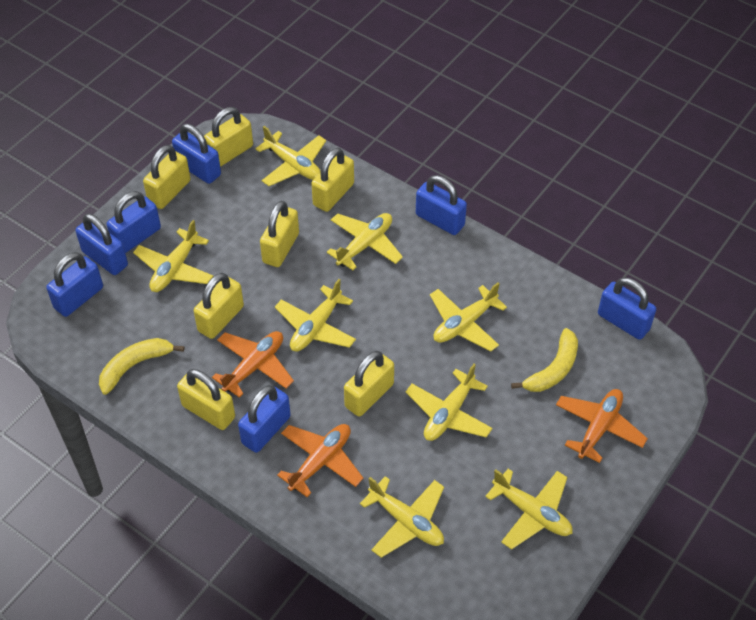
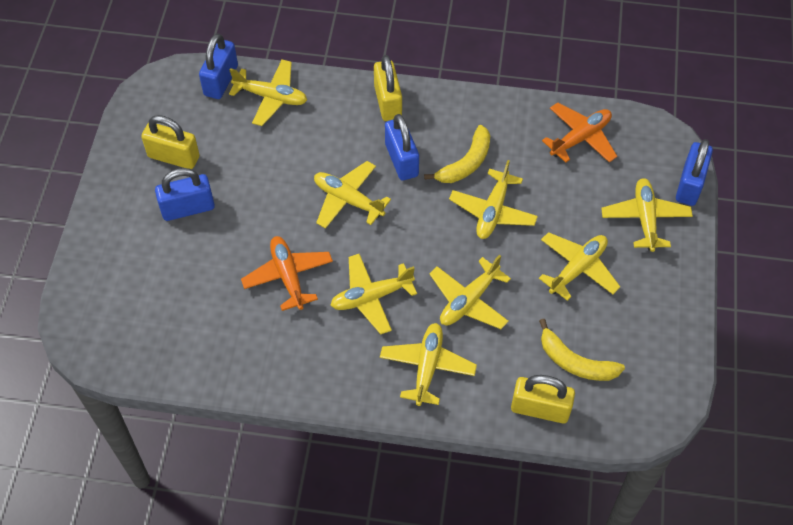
blue padlock: [46,252,103,317] [76,214,128,275] [107,191,161,253] [172,124,221,184] [238,385,291,453] [416,175,467,235] [598,277,656,340] = 7 -> [155,168,215,221] [199,33,238,99] [385,114,419,180] [676,139,713,206] = 4
orange plane: [212,331,294,398] [277,424,363,497] [556,389,648,463] = 3 -> [241,236,333,311] [542,102,617,163] = 2
yellow padlock: [143,145,191,209] [177,369,235,430] [194,273,244,339] [204,107,253,167] [260,201,299,267] [311,148,354,212] [344,351,394,417] = 7 -> [141,115,200,169] [374,55,402,121] [511,375,575,423] = 3

